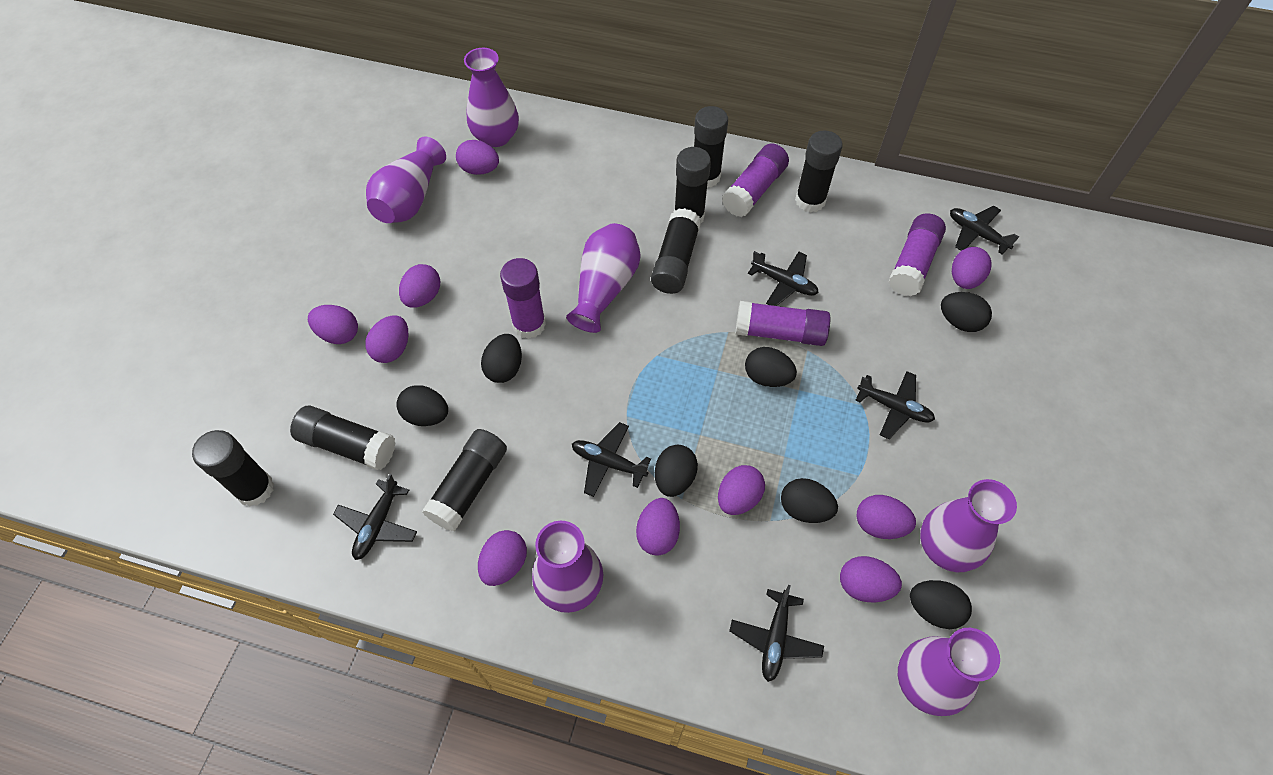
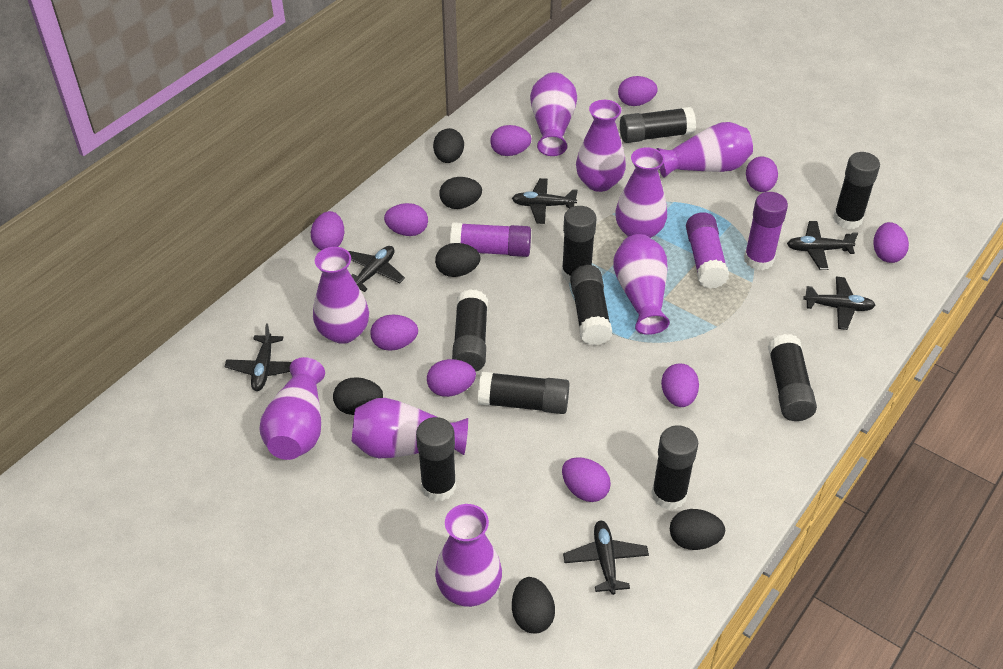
black egg: [396,385,448,426] [481,334,522,383] [655,445,698,497] [745,347,797,387] [781,478,838,523] [910,580,972,629] [941,292,992,332] = 7 -> [333,377,383,415] [433,128,464,163] [435,243,481,277] [439,177,482,209] [512,577,555,634] [670,509,725,550] = 6
black glue stick: [192,430,274,507] [290,406,396,470] [422,429,507,531] [651,208,701,294] [674,147,711,225] [694,106,728,188] [795,130,843,213] = 7 -> [416,417,456,501] [452,289,488,372] [478,371,570,414] [561,206,597,283] [570,265,612,346] [620,107,696,143] [652,425,698,510] [768,334,817,421] [833,152,880,229] = 9
purple glue stick: [500,258,546,339] [722,143,789,217] [735,301,830,346] [888,213,946,296] = 4 -> [450,222,531,257] [686,212,729,289] [744,192,788,270] = 3
purple vase: [366,136,446,223] [464,48,519,147] [532,521,603,613] [566,223,641,333] [898,628,1000,716] [920,479,1017,572] = 6 -> [259,357,325,460] [313,247,369,344] [352,398,468,458] [435,504,502,607] [530,72,577,156] [576,100,626,192] [613,234,670,335] [615,147,667,238] [657,122,753,178] = 9

